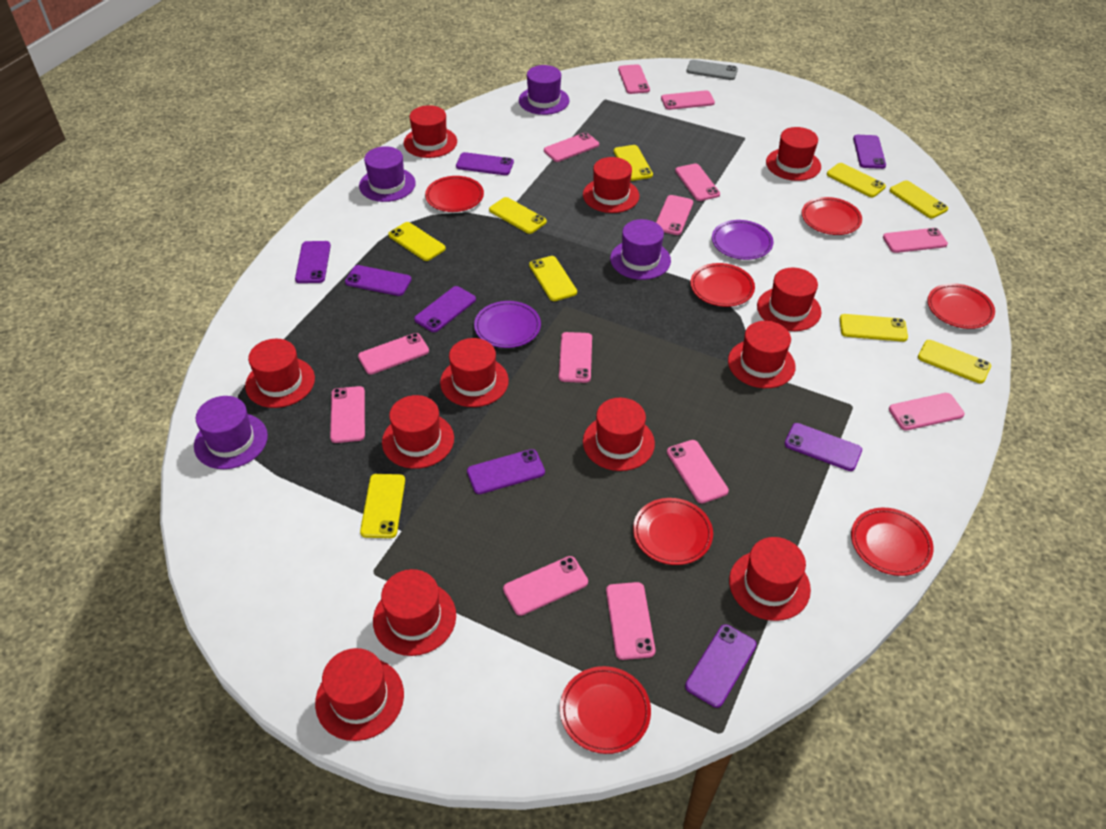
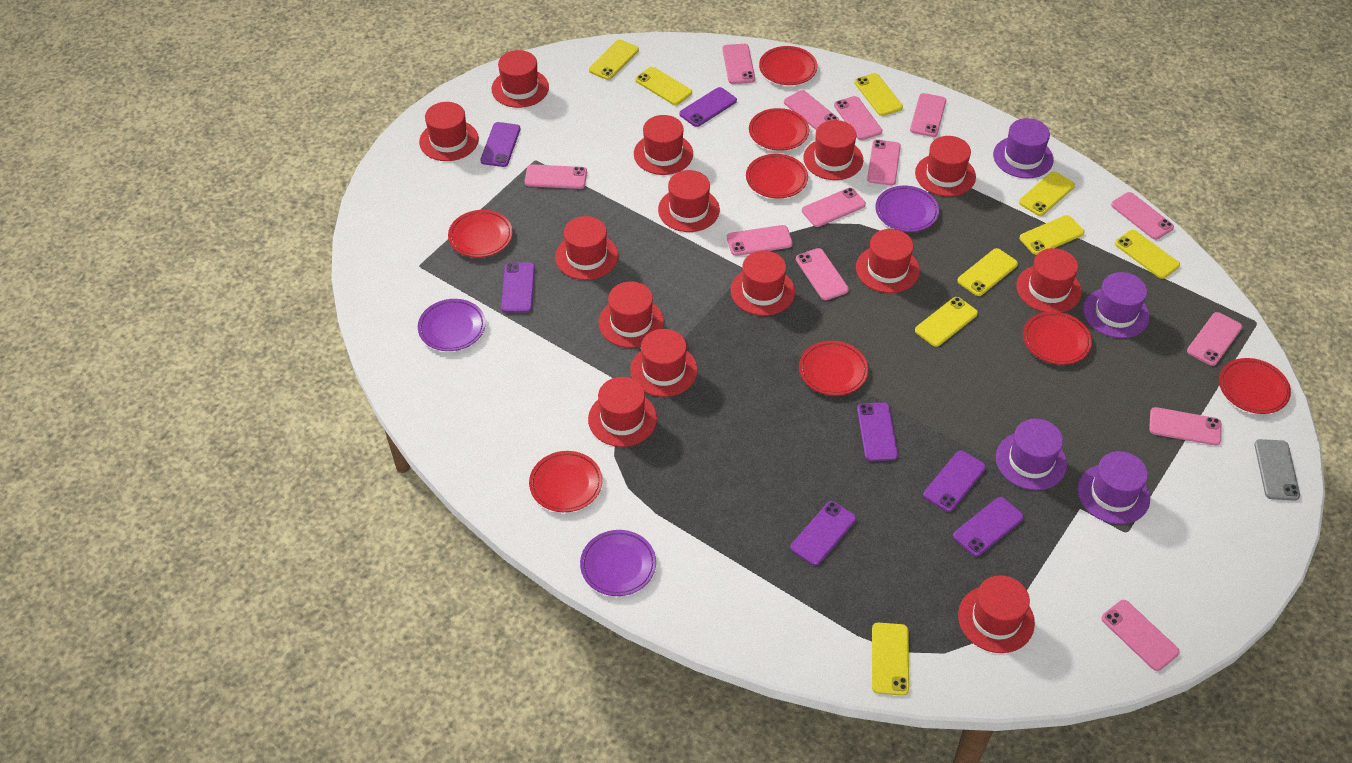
purple phone: [295,241,331,283] [345,265,411,296] [414,286,476,332] [456,152,514,175] [467,449,545,494] [685,624,757,708] [785,423,862,471] [853,135,886,169] = 8 -> [480,122,521,167] [501,262,535,313] [679,87,737,127] [790,501,856,566] [857,402,898,461] [923,450,986,512] [953,497,1024,557] = 7
purple plate: [474,301,541,348] [712,220,773,260] = 2 -> [418,299,486,351] [580,530,656,596] [875,186,939,232] = 3
red hat: [245,339,315,408] [315,648,404,741] [373,569,456,656] [382,395,454,469] [404,105,457,158] [440,338,509,407] [583,157,640,213] [583,398,655,471] [728,321,796,388] [729,537,811,621] [757,267,821,331] [766,127,821,181] = 12 -> [419,102,479,161] [491,50,549,108] [555,216,618,280] [588,377,657,447] [599,281,664,348] [630,329,698,397] [634,115,693,175] [658,170,720,232] [731,251,795,316] [803,120,863,180] [856,229,920,293] [915,136,976,197] [958,575,1035,653] [1017,248,1082,312] = 14
red plate: [425,176,484,212] [560,666,651,754] [633,498,713,565] [690,263,755,307] [802,197,862,235] [851,508,934,576] [927,283,995,329] = 7 -> [448,210,513,257] [529,451,602,512] [746,154,808,198] [749,108,809,151] [759,46,817,85] [799,341,868,396] [1023,311,1092,365] [1219,358,1291,414] = 8

